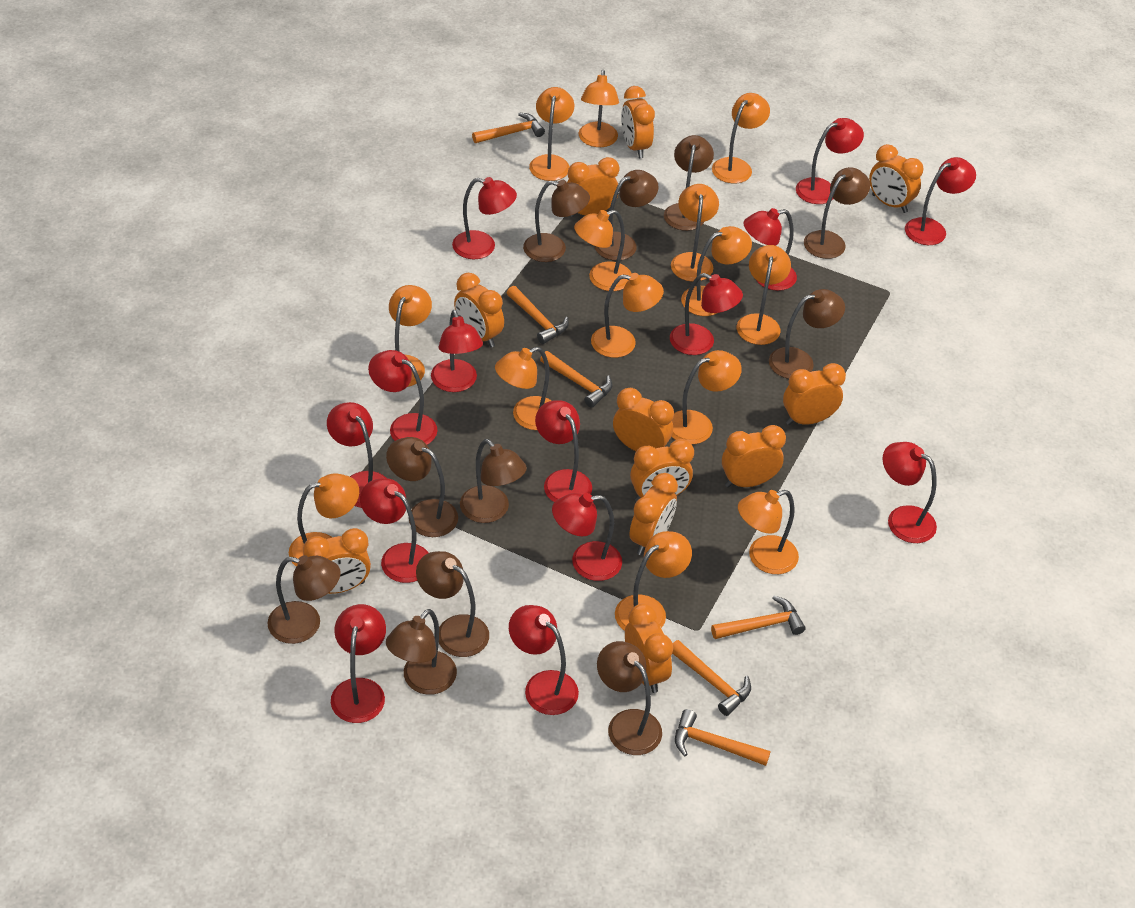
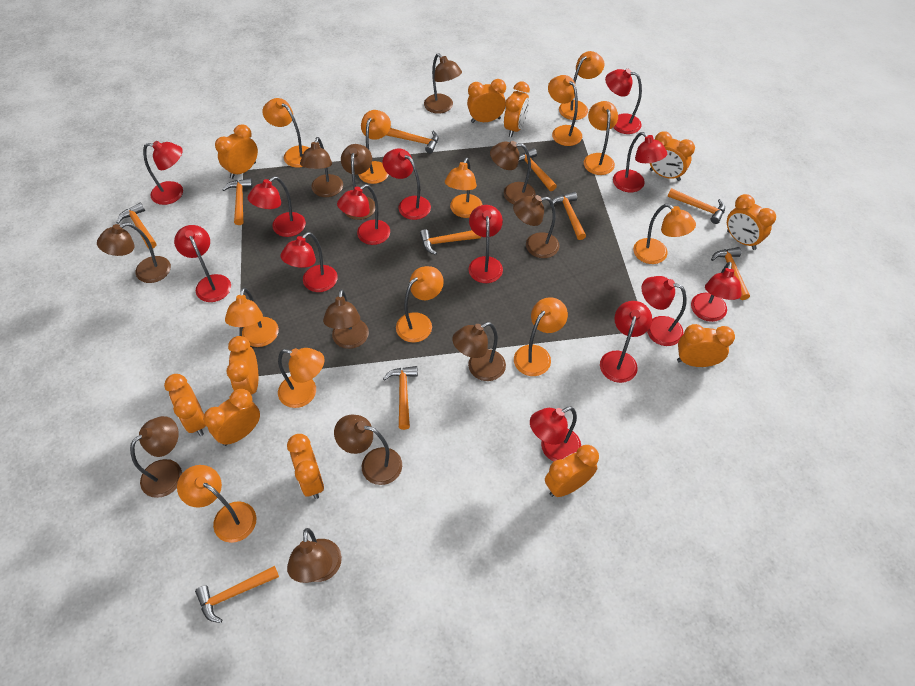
orange hammer: [472,113,545,143] [507,286,569,344] [540,351,612,408] [672,640,751,716] [675,709,771,766] [711,596,806,639] = 6 -> [117,203,156,248] [195,566,279,623] [222,178,253,225] [383,366,418,430] [386,128,438,153] [420,229,481,255] [519,148,557,191] [550,192,586,240] [668,188,725,224] [711,247,750,300] = 10
orange lamp: [289,473,359,567] [389,285,432,387] [495,347,552,430] [529,87,574,181] [574,210,632,291] [578,70,619,147] [591,273,664,358] [615,531,692,631] [671,184,719,282] [672,350,742,444] [681,226,752,316] [712,93,770,184] [737,245,791,345] [738,490,799,574] = 14 -> [177,465,256,543] [225,288,279,347] [263,98,309,167] [278,348,325,408] [358,110,391,184] [396,266,444,343] [445,157,482,218] [514,297,568,376] [548,75,582,146] [559,51,605,120] [584,101,618,175] [633,204,696,264] = 12
red lamp: [327,402,386,508] [331,604,386,723] [360,478,429,583] [368,350,437,445] [431,310,483,392] [452,177,517,259] [509,605,579,715] [535,400,592,502] [552,493,622,581] [670,273,743,355] [743,208,797,291] [796,118,864,204] [883,442,937,543] [905,157,976,245] = 14 -> [143,141,183,205] [174,225,231,302] [248,176,306,237] [280,232,338,292] [337,184,390,245] [383,148,431,220] [469,205,503,283] [530,407,581,461] [600,301,652,383] [605,69,642,134] [613,132,667,192] [642,276,686,346] [691,262,742,322] = 13

